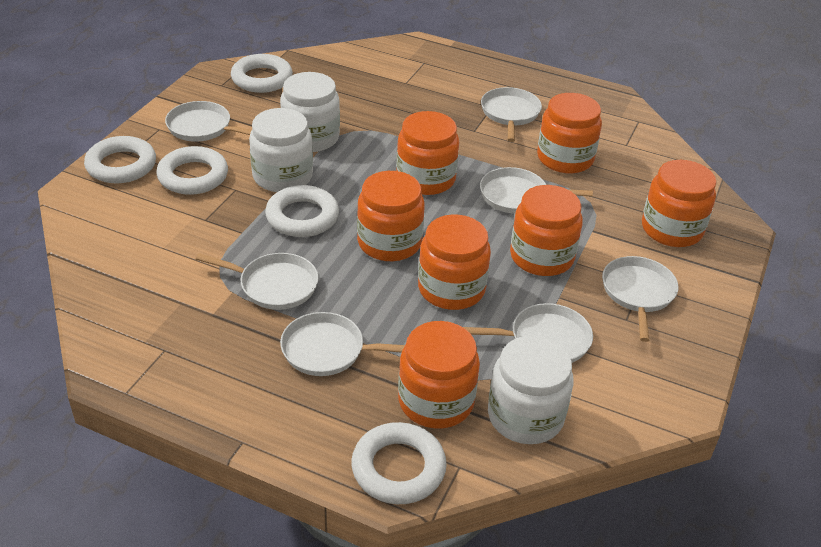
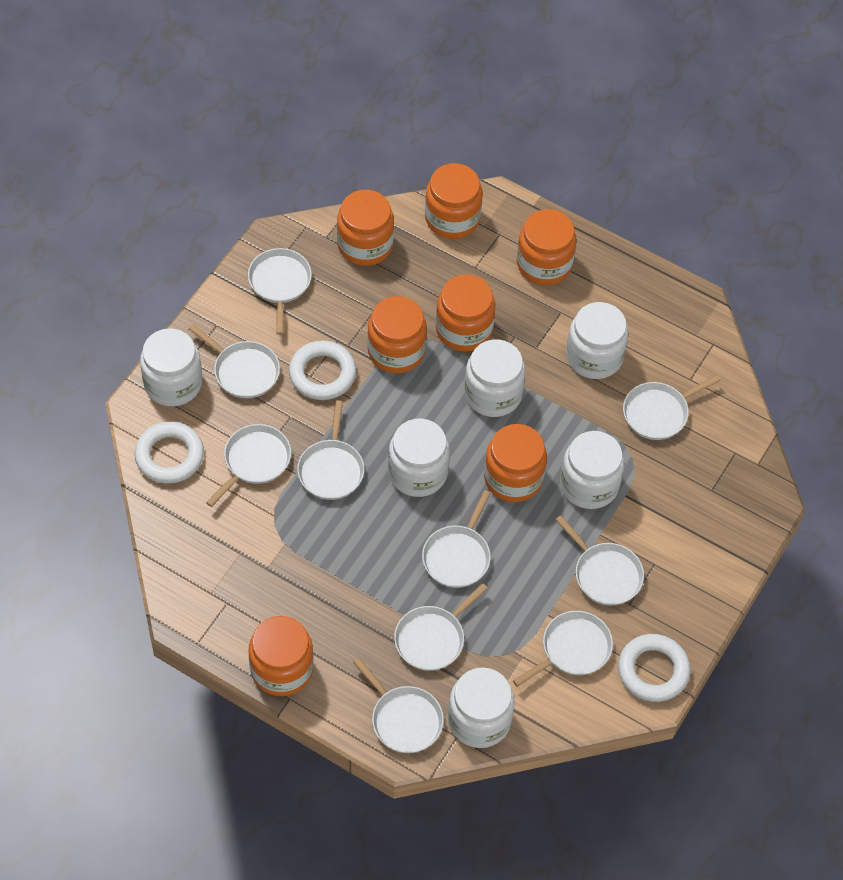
white jar: [249,108,313,192] [280,72,340,152] [488,335,574,444] = 3 -> [140,328,202,406] [388,418,450,497] [448,668,515,748] [464,340,525,417] [560,431,624,509] [566,302,628,379] = 6
white pan: [165,101,252,142] [196,253,318,310] [280,312,405,376] [463,303,593,363] [480,167,593,214] [481,87,542,142] [602,256,678,342] = 7 -> [188,324,280,398] [206,424,291,507] [248,248,312,335] [297,401,364,500] [353,657,444,753] [394,583,488,671] [422,490,491,588] [513,611,613,687] [555,515,644,606] [623,375,721,440] = 10
white ring: [84,136,156,183] [157,146,228,195] [231,54,293,93] [265,185,339,237] [351,422,447,504] = 5 -> [135,421,204,484] [289,341,356,400] [618,634,690,702] = 3

